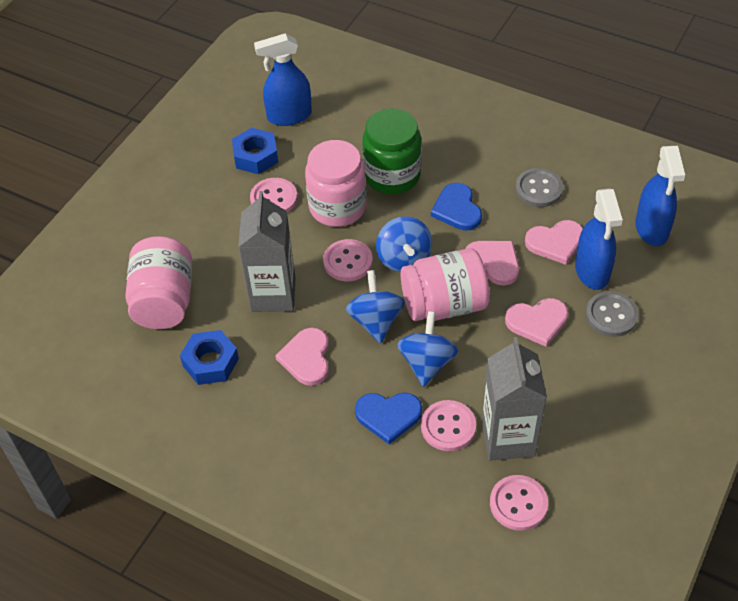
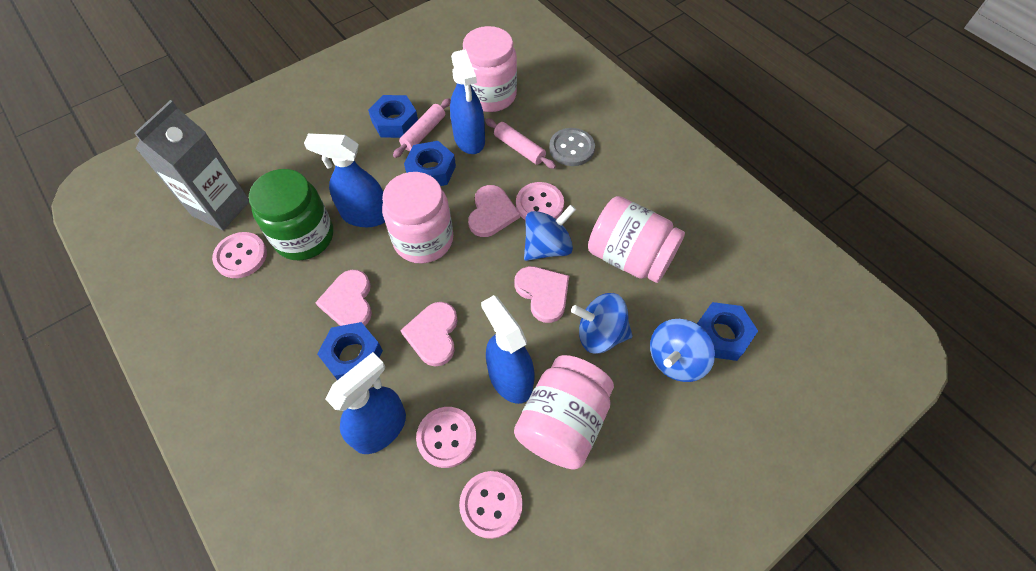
blue heart: [355,393,422,444] [431,183,482,231] = 2 -> none = 0
blue nut: [180,330,239,385] [232,128,278,174] = 2 -> [317,322,383,380] [368,95,418,138] [404,141,456,186] [697,302,758,361] = 4
blue spray bottle: [254,33,312,126] [575,189,623,290] [635,146,685,246] = 3 -> [304,134,385,227] [325,352,406,454] [450,49,485,154] [481,295,534,404] = 4
grey button: [515,168,563,207] [586,291,639,337] = 2 -> [549,128,595,166] = 1
grey carton: [238,191,295,312] [481,337,547,461] = 2 -> [134,100,249,231] = 1
pink jar: [125,236,192,329] [305,140,367,227] [401,248,490,321] = 3 -> [382,172,453,264] [462,26,517,112] [514,355,614,469] [588,196,685,283] = 4
pink rolling pin: none = 0 -> [393,98,451,158] [485,119,556,169] = 2

